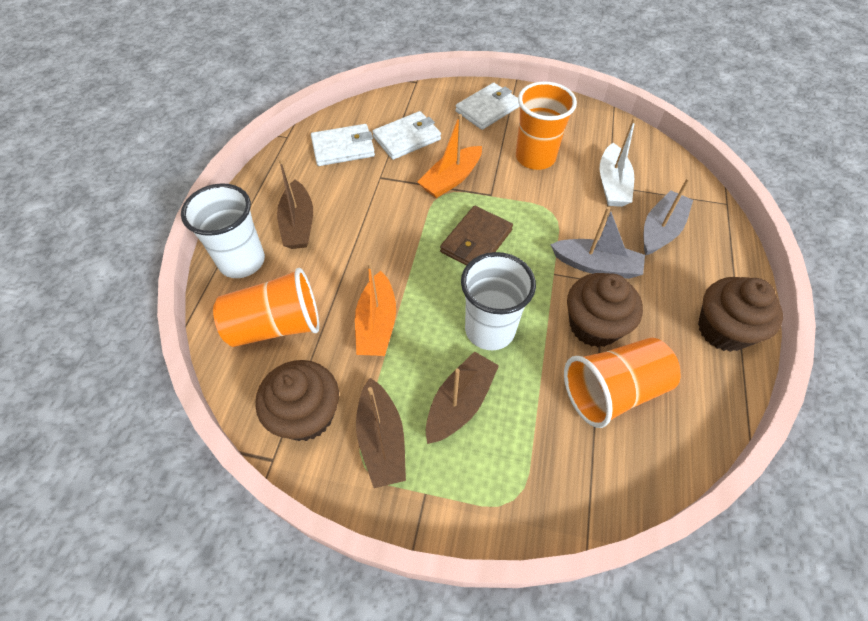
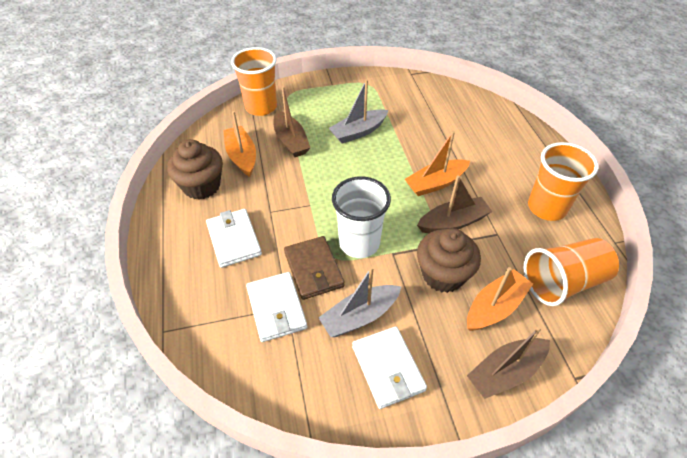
brown cupcake: [255,360,339,441] [567,273,643,347] [698,277,783,352] = 3 -> [167,139,223,199] [417,228,481,293] = 2
orange boat: [355,262,396,356] [418,114,482,198] = 2 -> [223,111,256,177] [405,131,470,196] [467,267,533,331] = 3
white boat: [599,118,636,207] = 1 -> none = 0
white cup: [181,183,265,278] [461,252,536,350] = 2 -> [332,176,391,258] = 1

